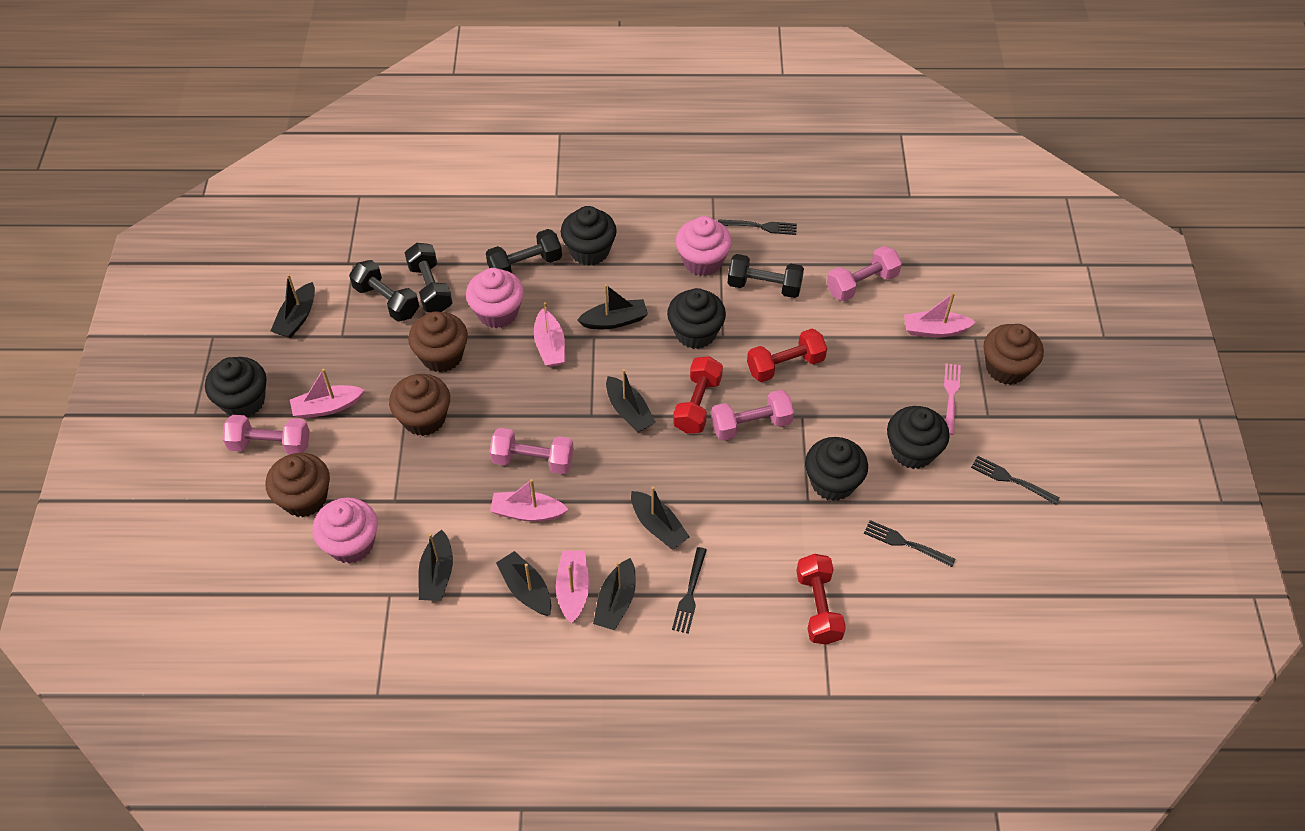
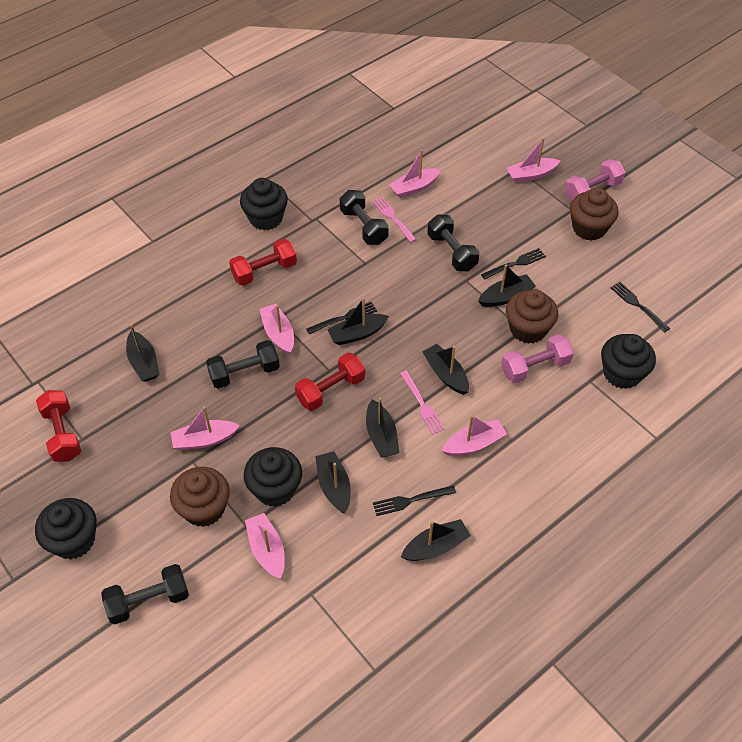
black cupcake: [205,357,266,417] [561,206,617,266] [667,288,726,349] [805,437,868,501] [887,406,950,469] = 5 -> [35,498,97,560] [240,178,288,230] [243,447,302,507] [601,334,656,389] = 4
brown cupcake: [266,453,330,517] [389,374,450,436] [408,312,468,372] [983,324,1044,385] = 4 -> [170,467,230,527] [506,289,558,344] [570,188,619,241] = 3
pink boat: [290,369,364,419] [490,479,569,522] [534,302,565,367] [556,551,589,623] [904,292,976,338] = 5 -> [170,406,240,450] [245,513,285,579] [259,304,294,355] [389,150,441,198] [441,415,507,456] [506,137,560,183] = 6
pink cupcake: [312,498,378,563] [466,268,524,328] [676,216,732,276] = 3 -> none = 0
pink dumbbell: [223,415,310,455] [490,428,574,474] [711,390,794,440] [827,246,902,301] = 4 -> [501,334,574,383] [565,159,625,201] = 2
pink fork: [944,363,961,435] = 1 -> [372,197,417,243] [400,371,445,435] = 2

